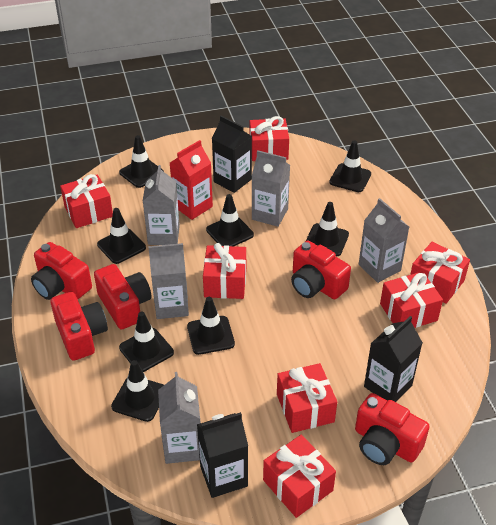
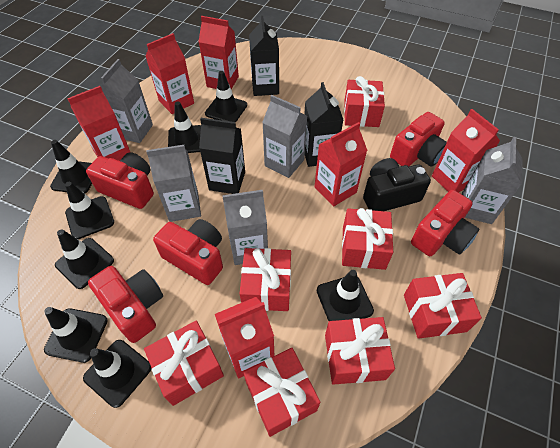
black camera: none = 0 -> [363,158,431,211] = 1
red carton: [170,140,213,220] = 1 -> [67,86,130,161] [145,33,194,114] [199,16,239,89] [215,297,274,378] [314,122,368,206] [432,109,500,193] = 6

